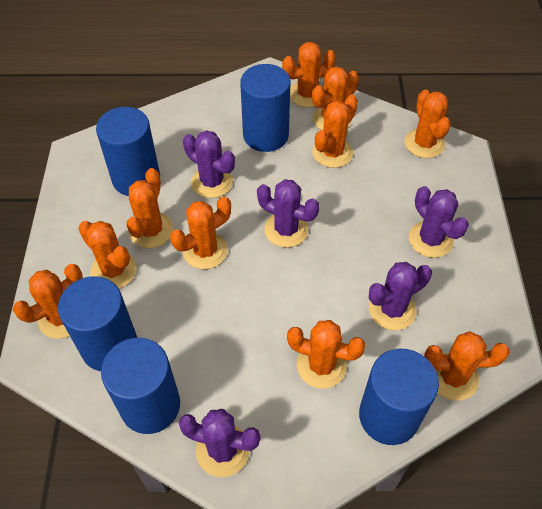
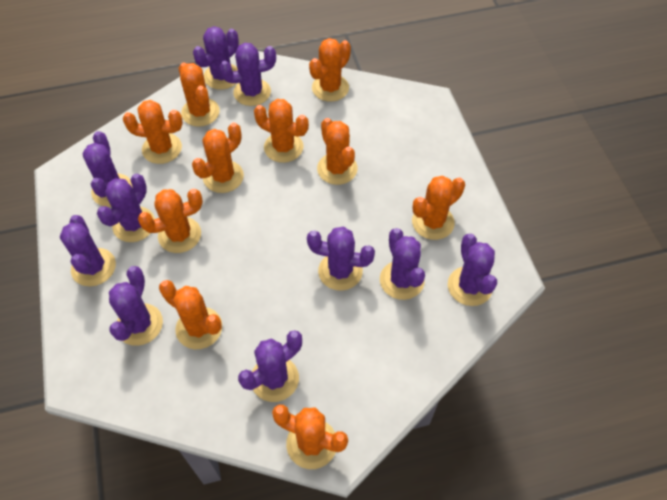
blue cylinder: [58,276,137,371] [96,107,160,196] [101,338,180,434] [240,64,290,152] [359,349,439,445] = 5 -> none = 0
purple cactus: [179,409,261,477] [183,130,235,198] [257,179,319,248] [369,262,432,330] [409,186,469,258] = 5 -> [60,215,116,286] [83,131,133,207] [97,174,155,242] [109,266,163,346] [193,26,239,90] [219,43,276,106] [238,330,302,402] [307,227,375,291] [380,228,425,300] [448,233,497,306] = 10

